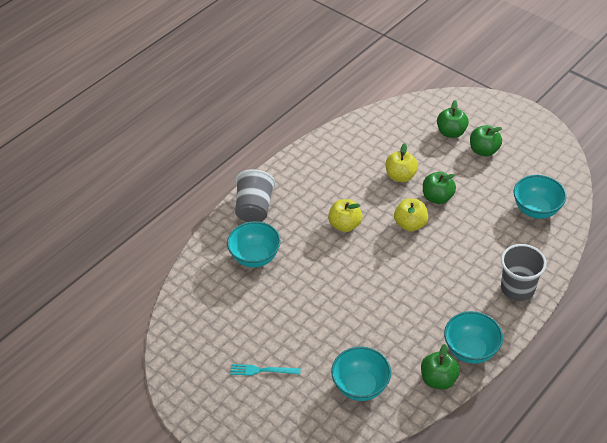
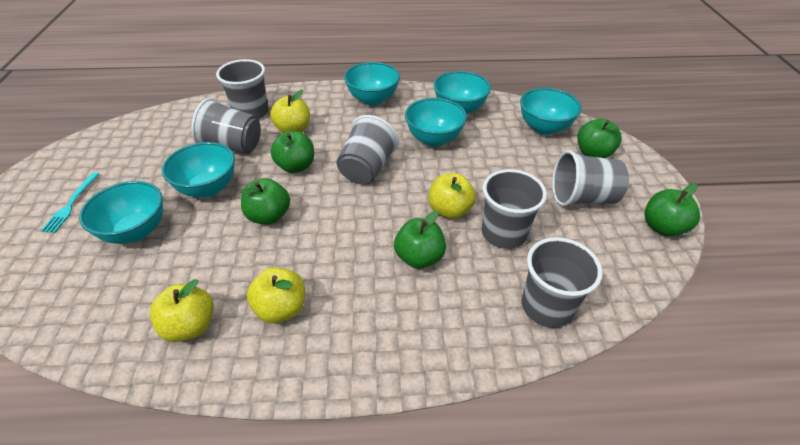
green apple: [421,344,460,390] [423,172,456,204] [437,100,469,138] [470,125,502,156] = 4 -> [240,178,290,224] [271,131,314,173] [394,210,446,269] [577,119,622,158] [644,183,700,236] = 5
grey cup: [235,169,276,222] [501,244,547,301] = 2 -> [191,98,261,154] [216,59,269,119] [337,115,399,185] [482,169,547,249] [522,237,603,328] [552,150,629,206] = 6
turquoise bowl: [227,221,281,268] [331,346,391,401] [444,311,503,364] [514,175,566,219] = 4 -> [79,181,163,244] [162,142,235,197] [344,62,400,105] [405,98,467,147] [433,71,491,114] [520,88,582,135] = 6
yellow apple: [328,199,363,232] [386,143,418,182] [394,198,428,231] = 3 -> [150,279,214,342] [247,267,305,323] [270,90,310,133] [429,173,476,219] = 4

